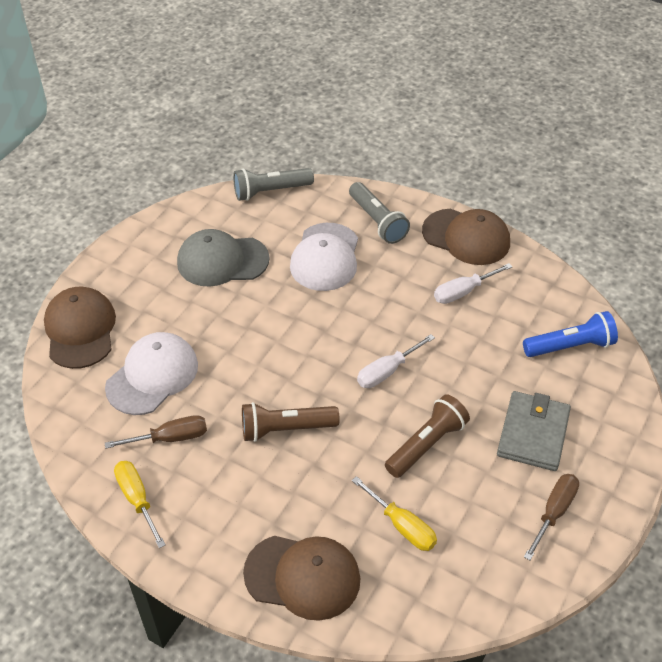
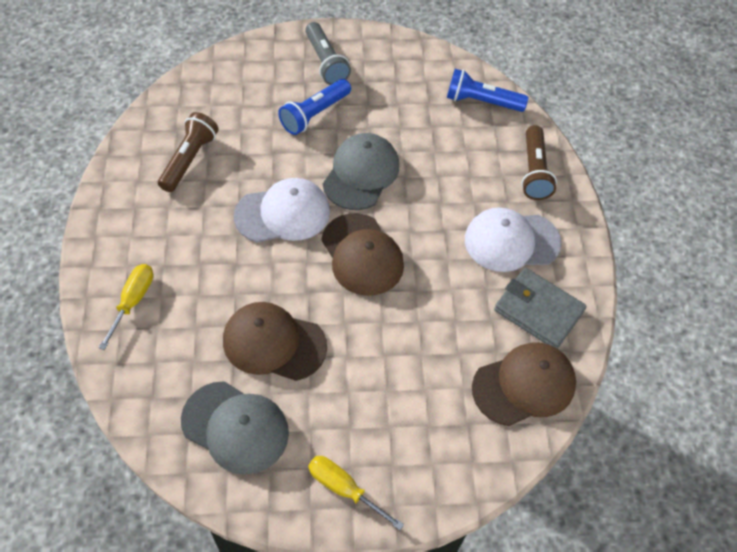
blue flashlight: [523,311,618,357] = 1 -> [278,79,351,135] [447,69,528,112] = 2
brown screwdriver: [105,415,207,449] [524,474,579,560] = 2 -> none = 0
grey cap: [177,229,270,287] = 1 -> [181,381,289,475] [323,133,399,210] = 2
grey flashlight: [233,168,314,201] [349,182,410,244] = 2 -> [305,22,351,85] = 1
white screwdriver: [357,334,435,388] [434,263,512,304] = 2 -> none = 0

